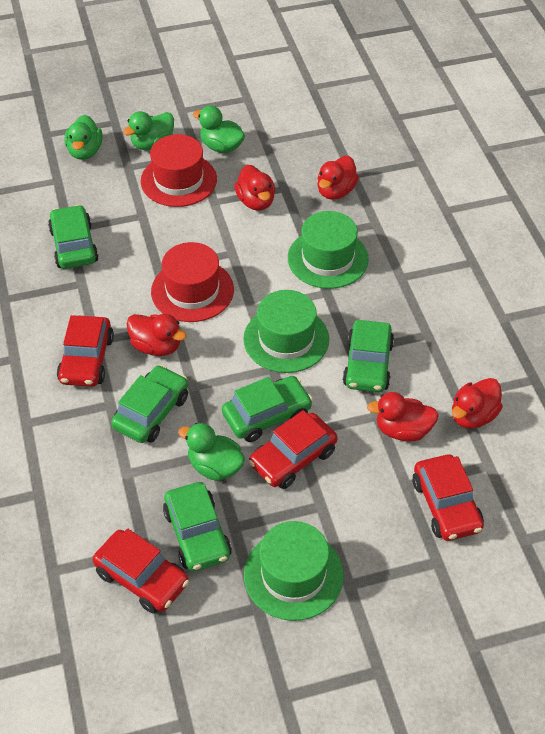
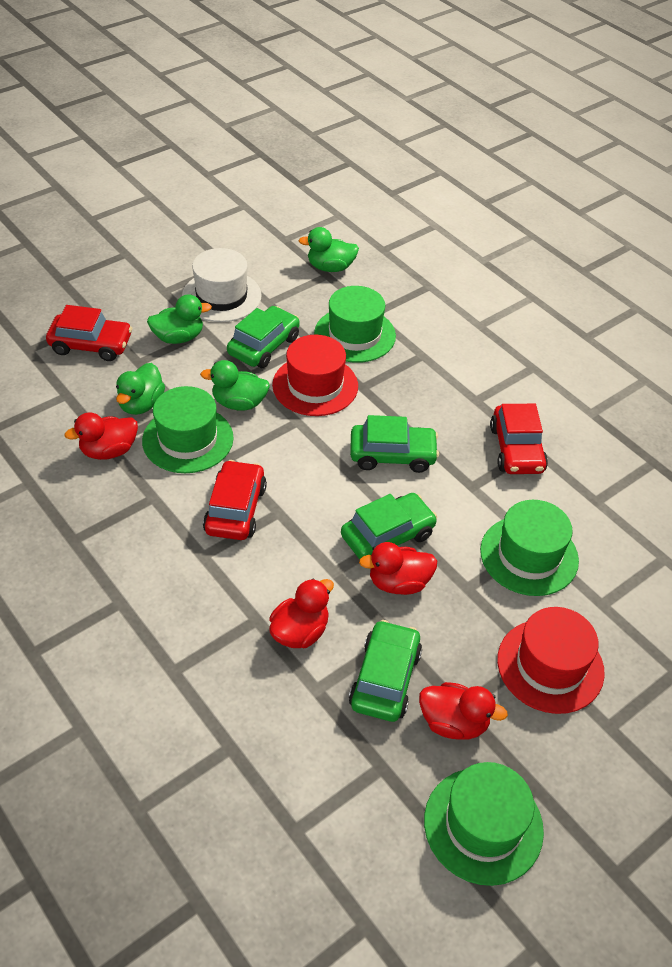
green car: [48,205,99,269] [111,365,188,443] [163,482,232,571] [222,376,313,442] [343,320,394,392] = 5 -> [227,306,300,368] [341,493,437,559] [349,620,422,722] [350,415,439,473] = 4
green hat: [243,290,329,373] [244,521,344,621] [288,211,369,289] = 3 -> [142,386,234,473] [314,286,396,363] [424,762,544,886] [480,500,579,596] = 4
red car: [57,315,114,387] [93,528,189,613] [249,410,338,489] [413,455,484,541] = 4 -> [46,305,132,361] [203,460,267,540] [490,404,548,474] = 3
red duck: [127,314,187,356] [234,165,275,211] [317,156,359,200] [367,392,439,442] [452,378,503,429] = 5 -> [65,413,138,460] [269,579,334,648] [359,542,437,595] [419,682,508,740] = 4
white hat: none = 0 -> [182,248,262,322] = 1

